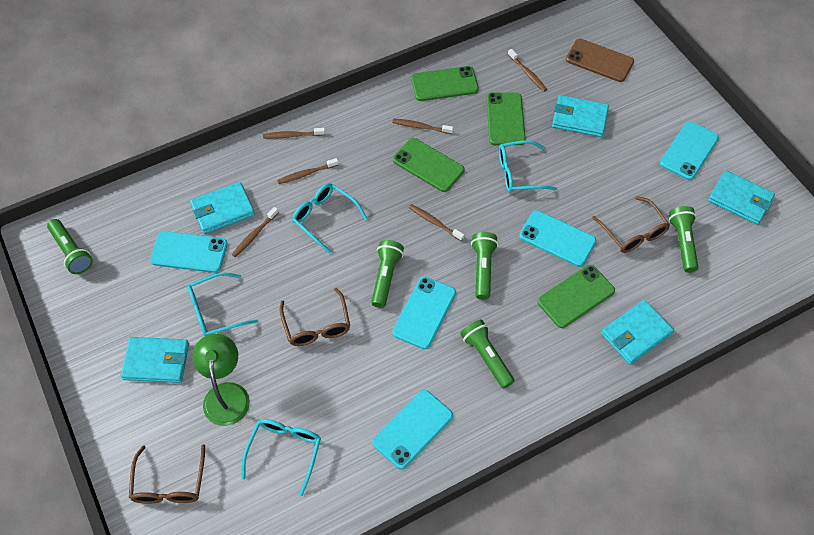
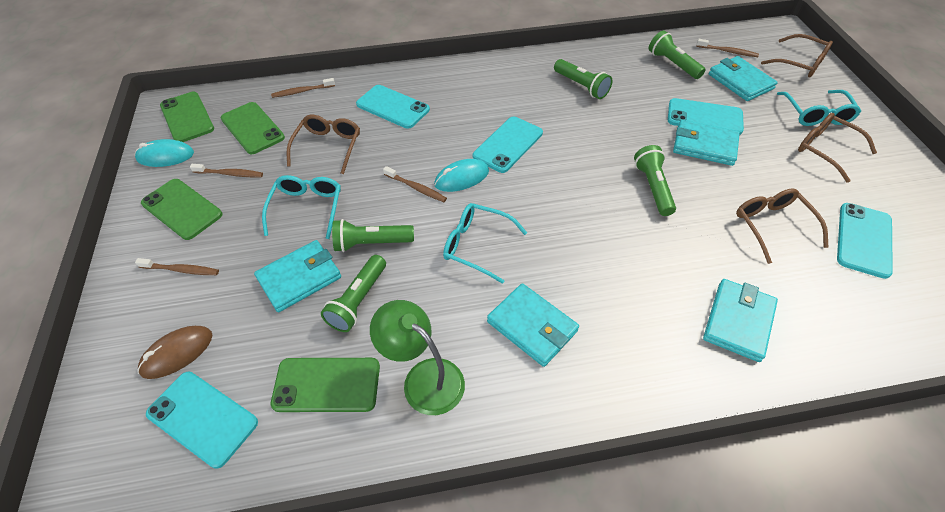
brown glasses: [129,444,205,504] [280,288,350,346] [592,196,670,253] = 3 -> [287,115,360,174] [736,189,829,264] [761,34,833,77] [798,113,877,183] = 4
brown mouse: none = 0 -> [138,326,213,379] = 1
brown phone: [566,39,634,82] = 1 -> none = 0
brown toothbrush: [232,207,279,257] [263,128,325,139] [277,158,338,184] [392,119,453,134] [409,204,464,241] [508,49,547,92] = 6 -> [135,258,219,275] [190,164,263,177] [271,78,335,98] [383,166,447,202] [696,39,759,57] = 5
turquoise glasses: [187,272,258,336] [241,419,321,496] [292,183,368,254] [499,140,557,193] = 4 -> [262,175,341,239] [443,203,527,284] [777,90,861,126] = 3
turquoise mouse: none = 0 -> [135,139,194,167] [434,159,489,192] = 2

